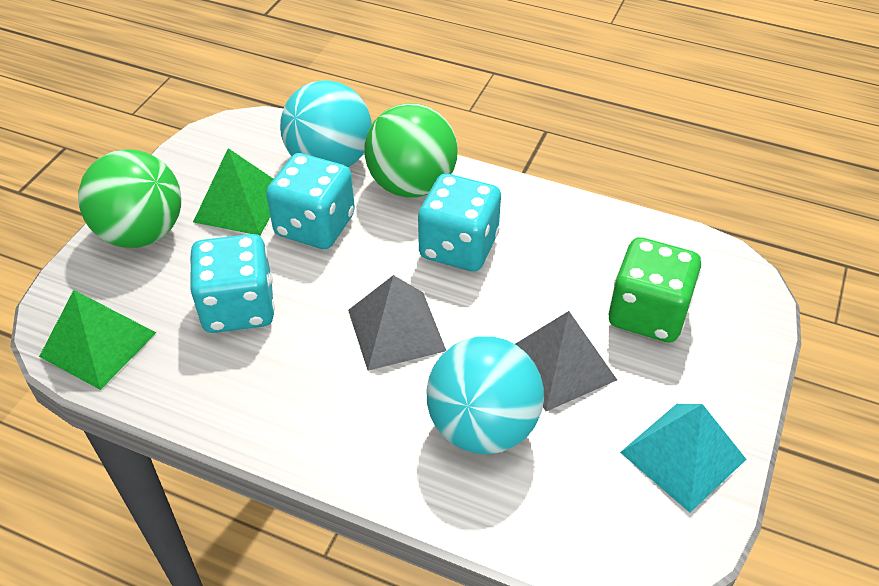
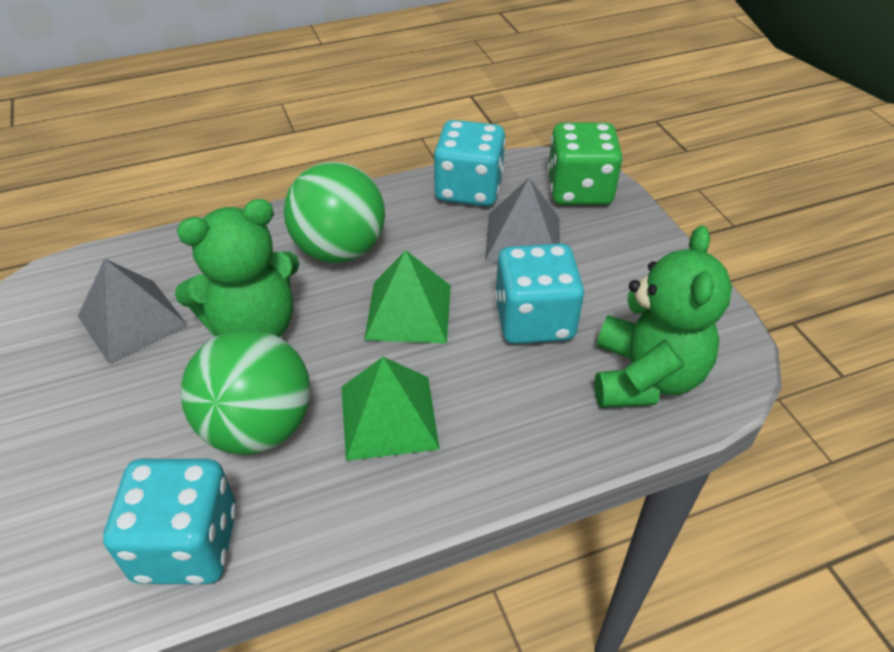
green teddy bear: none = 0 -> [175,199,299,337] [594,225,732,408] = 2
turquoise ball: [280,80,372,167] [427,336,544,454] = 2 -> none = 0
turquoise pyramid: [620,404,747,513] = 1 -> none = 0

